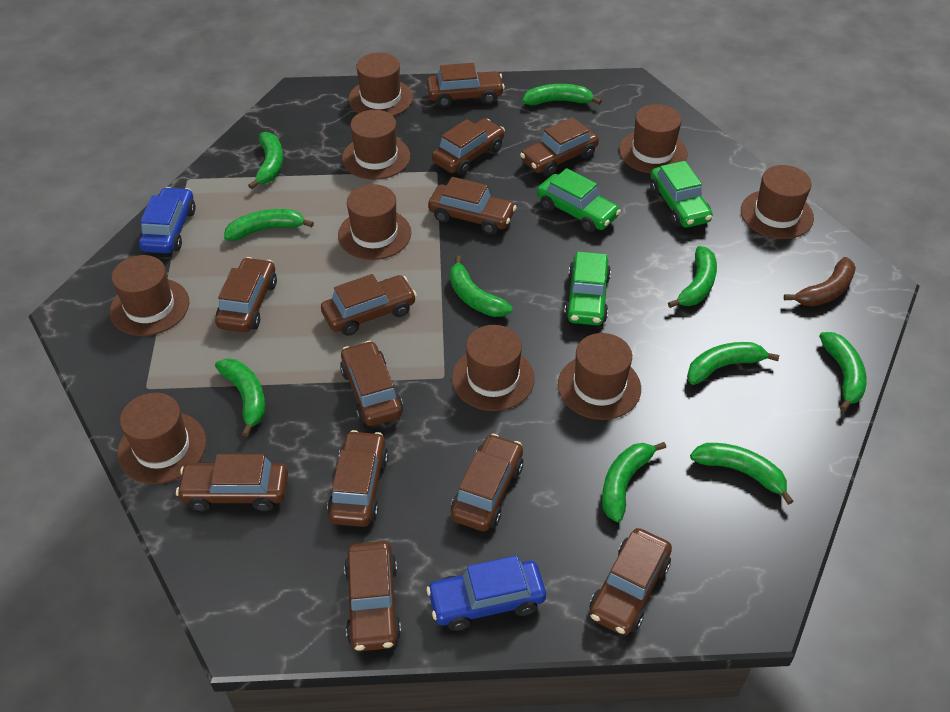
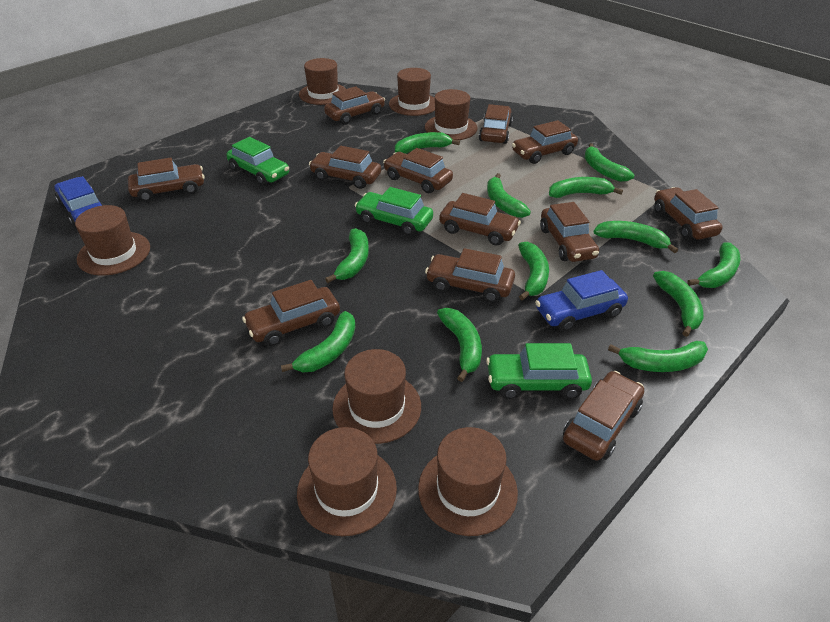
brown banana: [784,257,856,306] = 1 -> none = 0
brown hat: [110,255,189,336] [117,393,207,484] [338,184,411,260] [342,110,410,180] [348,53,413,116] [452,325,535,411] [558,333,641,420] [619,104,687,174] [741,165,814,239] = 9 -> [75,205,150,276] [297,427,397,536] [299,58,346,105] [332,349,421,444] [389,68,435,116] [418,427,518,536] [425,89,478,140] = 7
green banana: [215,358,266,437] [224,209,314,241] [248,132,283,189] [450,256,513,317] [523,84,602,105] [602,442,666,522] [668,246,717,308] [687,342,779,385] [690,443,793,505] [819,332,867,412] = 10 -> [281,311,355,372] [325,228,369,283] [395,132,460,154] [437,308,482,382] [487,173,531,218] [518,242,549,301] [549,177,623,198] [584,143,635,182] [594,221,678,253] [608,341,708,372] [653,271,704,337] [687,242,740,288] = 12

